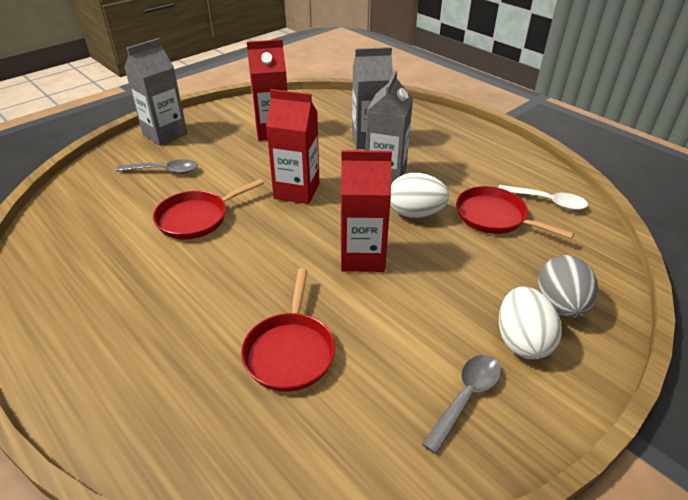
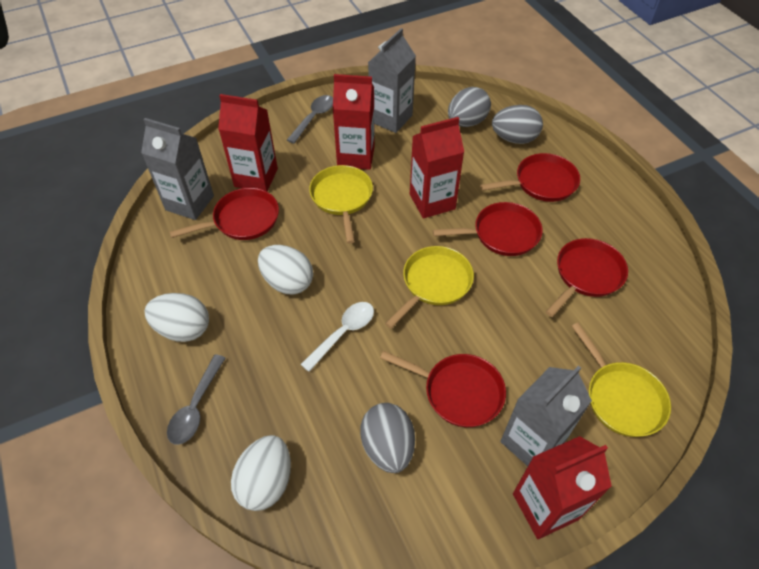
grey egg: [538,255,598,318] = 1 -> [360,403,415,473] [448,87,491,127] [492,105,543,144] = 3
red carton: [247,39,287,141] [266,89,320,204] [341,150,392,272] = 3 -> [218,94,278,191] [333,74,375,170] [410,117,464,219] [513,436,612,539] = 4
red pan: [153,179,264,239] [241,268,335,392] [456,186,574,239] = 3 -> [170,188,279,240] [380,351,506,427] [433,202,543,256] [480,153,580,202] [546,238,628,317] = 5
white egg: [390,173,450,218] [499,286,562,359] = 2 -> [145,293,209,342] [231,435,291,511] [258,245,313,295] = 3
yellow pan: none = 0 -> [309,165,373,244] [385,246,474,329] [572,323,671,437] = 3

